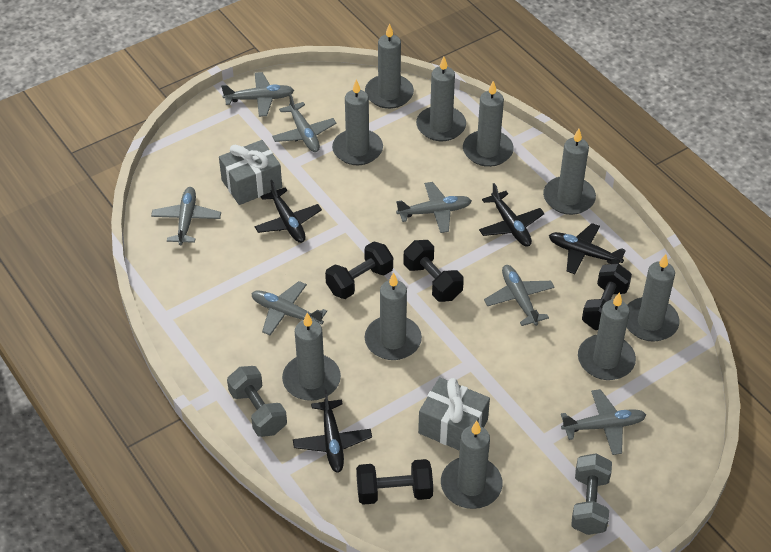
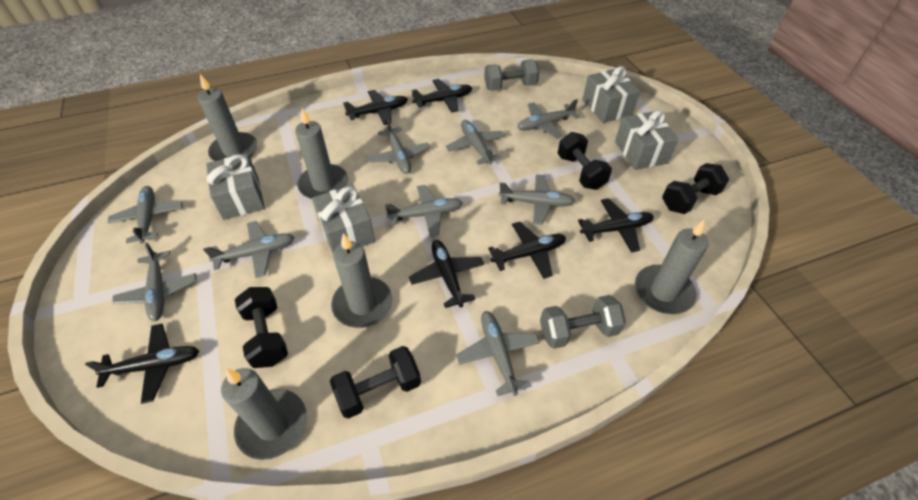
black plane: [255,180,322,243] [293,389,372,473] [479,183,545,247] [549,223,626,274] = 4 -> [85,324,199,404] [343,90,408,125] [409,240,484,308] [412,79,472,113] [488,222,566,279] [578,198,654,253] = 6
grey candle: [282,313,341,401] [332,80,383,165] [365,23,414,109] [365,272,422,360] [416,57,466,141] [441,421,502,509] [463,81,514,167] [543,129,596,215] [578,292,636,380] [626,254,680,342] = 10 -> [197,74,257,161] [221,368,307,460] [295,108,348,199] [331,233,392,328] [635,219,709,314] = 5
grey gift: [219,140,282,205] [418,377,490,451] = 2 -> [206,154,265,220] [312,185,375,254] [582,66,640,123] [615,110,679,170] = 4
grey plane: [151,187,221,245] [221,72,294,117] [251,281,327,335] [272,93,336,152] [396,182,472,233] [484,265,555,326] [561,389,646,455] = 7 -> [107,186,183,244] [112,243,196,321] [203,221,294,278] [367,118,430,174] [385,185,463,237] [446,120,505,165] [456,311,540,396] [499,174,575,225] [517,99,580,139] = 9

